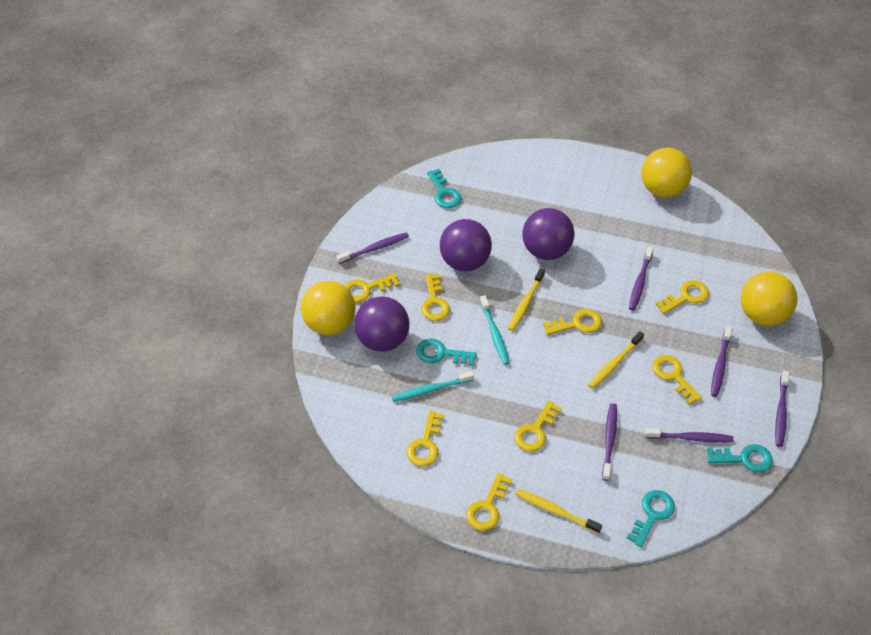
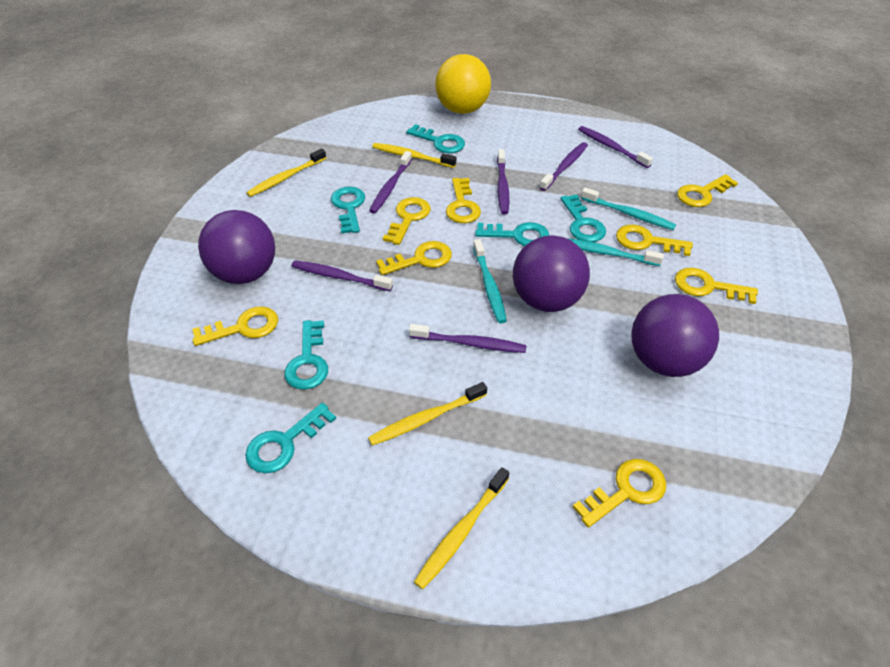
turquoise key: [416,338,477,366] [427,169,461,208] [627,490,675,547] [707,444,773,472] = 4 -> [245,403,336,473] [284,320,328,390] [331,187,365,233] [406,124,465,153] [475,222,550,246] [560,194,606,242] = 6
turquoise toothbrush: [392,371,474,402] [480,295,510,365] = 2 -> [473,239,507,323] [567,238,664,266] [581,187,676,230] = 3
yellow ball: [301,281,356,335] [641,148,692,198] [741,272,798,326] = 3 -> [435,54,491,114] = 1
yellow toothbrush: [508,268,545,331] [515,489,602,534] [588,331,644,389] = 3 -> [246,148,326,197] [368,382,487,446] [372,143,456,168] [414,467,509,589] = 4

